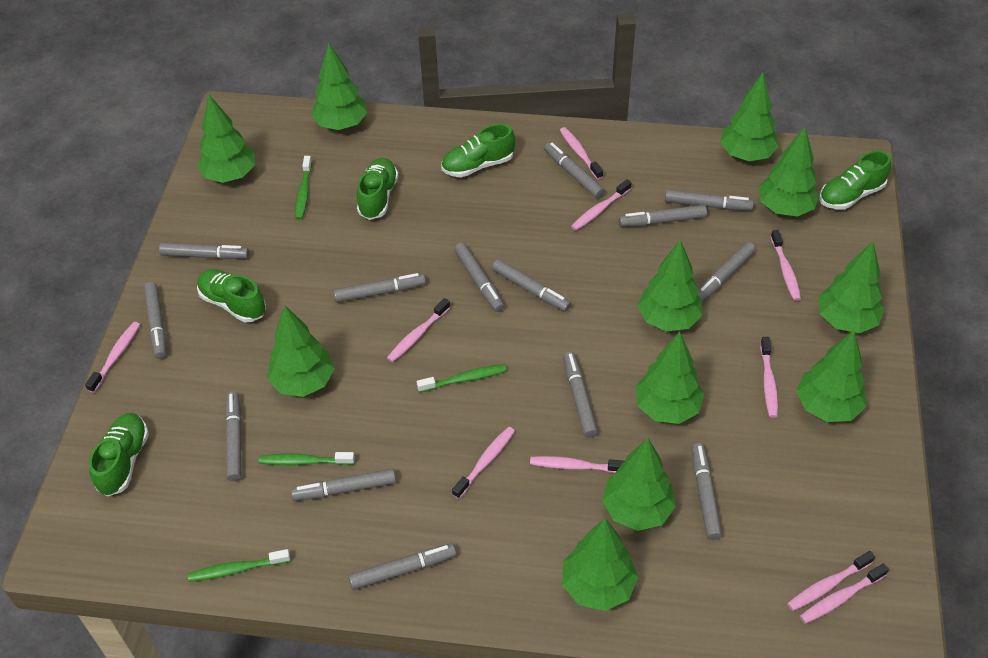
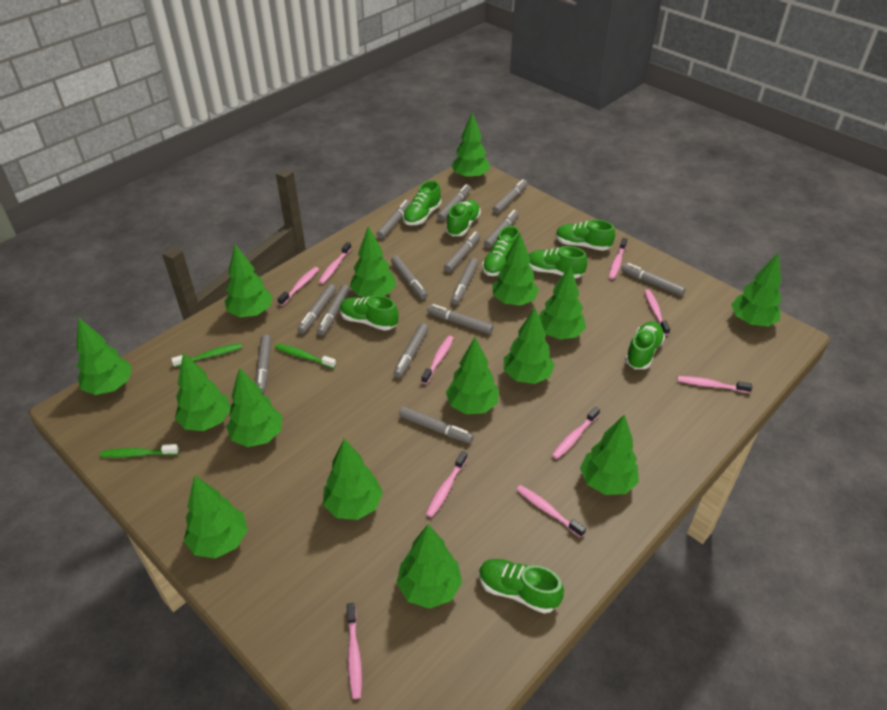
green shoe: [89,413,149,497] [197,269,266,322] [357,158,399,220] [441,124,515,177] [819,150,891,210] = 5 -> [340,295,399,331] [403,180,441,225] [446,200,481,236] [479,559,564,613] [482,226,519,276] [529,246,587,278] [556,220,615,251] [625,321,665,369] = 8
green toothbrush: [188,549,290,582] [259,452,355,465] [295,156,312,220] [417,364,507,393] = 4 -> [100,444,179,458] [171,343,242,367] [275,343,336,369] = 3
green tree: [197,95,255,183] [267,305,335,397] [311,43,368,130] [562,518,638,611] [602,438,676,531] [635,332,704,424] [637,240,703,332] [720,73,779,161] [758,127,819,217] [796,330,866,422] [818,241,884,333] = 11 -> [76,317,132,395] [175,352,231,431] [184,475,248,558] [225,244,273,317] [226,367,282,447] [323,439,383,520] [350,226,396,297] [397,524,462,609] [446,337,499,414] [451,112,490,180] [492,233,539,306] [504,308,555,384] [539,265,586,339] [580,414,639,495] [731,252,782,326] = 15

